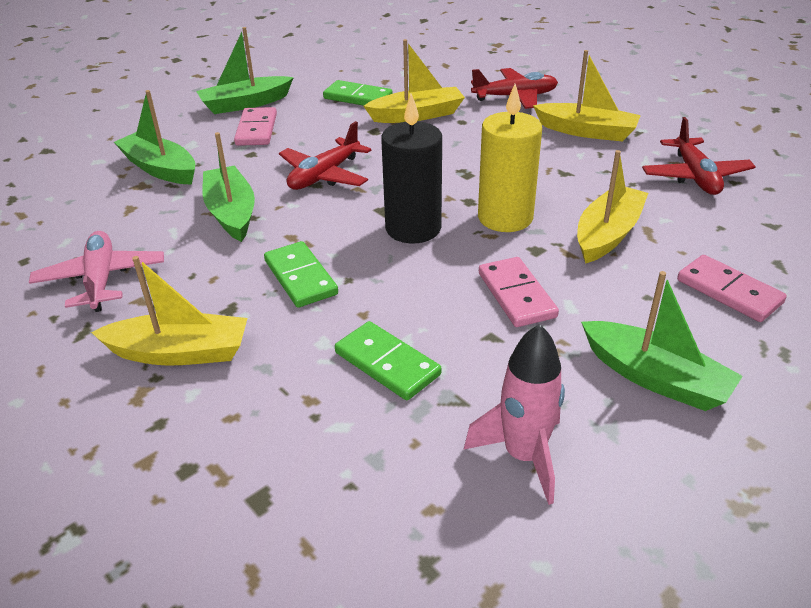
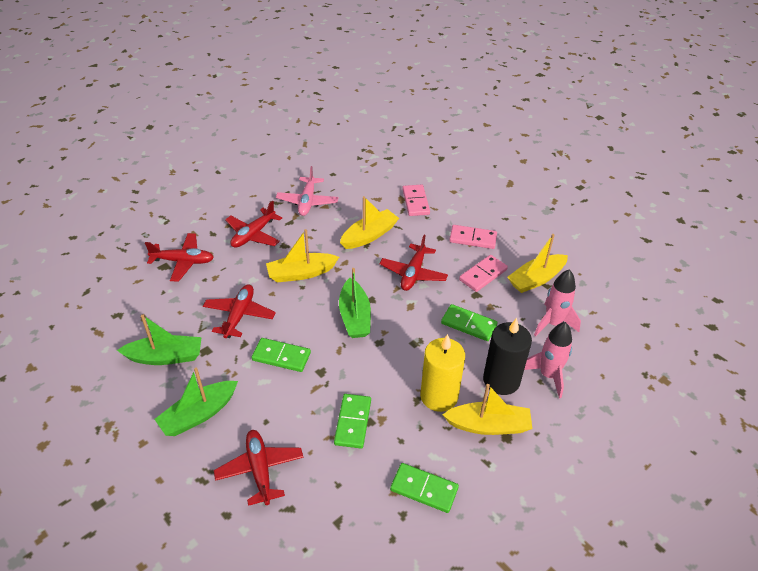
green boat: [114,90,195,185] [196,27,294,114] [202,132,255,242] [581,271,743,411] = 4 -> [117,315,202,365] [154,368,238,436] [339,268,371,338] = 3
green domino: [264,241,338,308] [323,80,393,106] [335,321,442,400] = 3 -> [252,338,311,372] [334,394,371,449] [390,463,459,513] [441,304,498,341] = 4
pink rocket: [464,324,565,505] = 1 -> [524,322,572,399] [534,269,581,336] = 2
red plane: [279,121,371,190] [471,68,558,109] [642,117,756,195] = 3 -> [145,233,214,282] [203,285,276,338] [214,430,303,506] [225,200,282,248] [380,234,448,291] = 5

